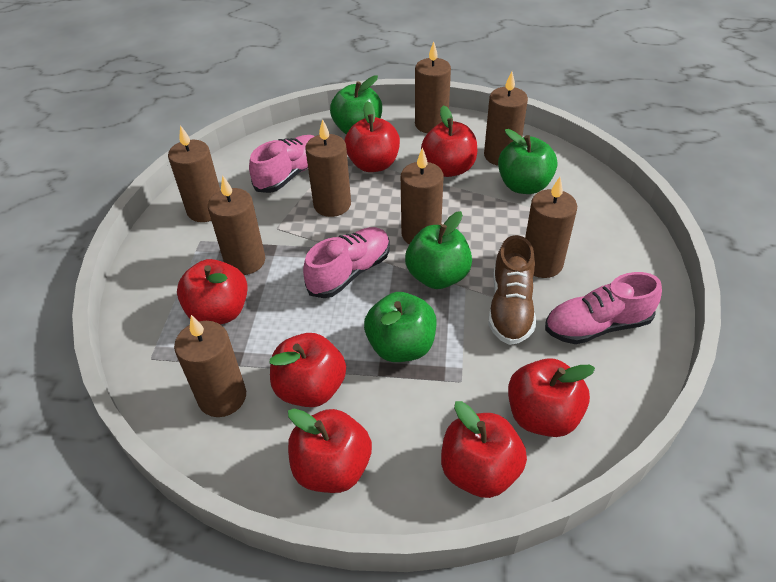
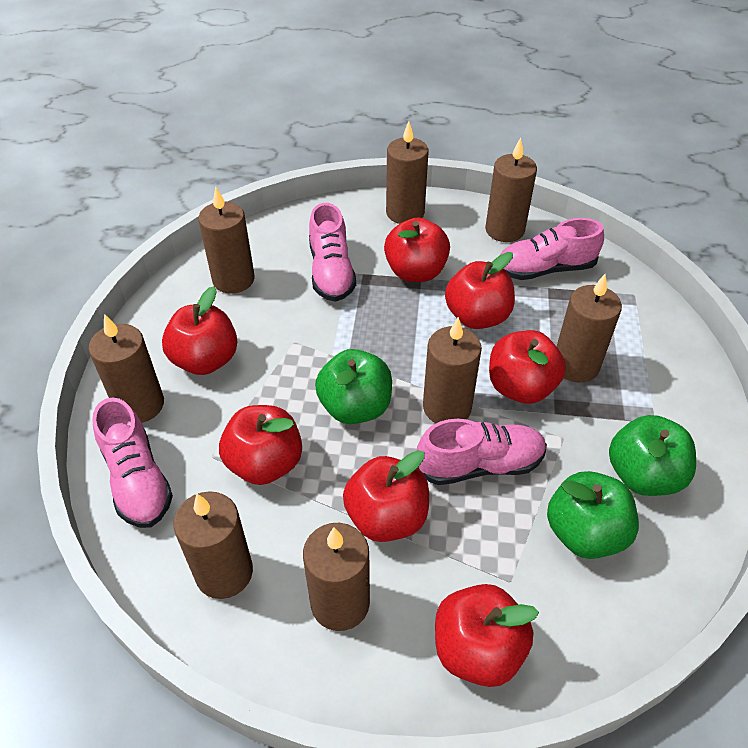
brown shoe: [488,235,536,345] = 1 -> none = 0
green apple: [330,75,382,134] [364,292,437,362] [405,211,472,289] [498,129,557,194] = 4 -> [315,349,392,424] [547,471,639,559] [609,415,696,496] = 3
pink shoe: [249,135,315,193] [303,227,390,298] [545,272,662,344] = 3 -> [92,397,173,528] [309,203,356,302] [417,419,547,485] [500,218,604,280] = 4

